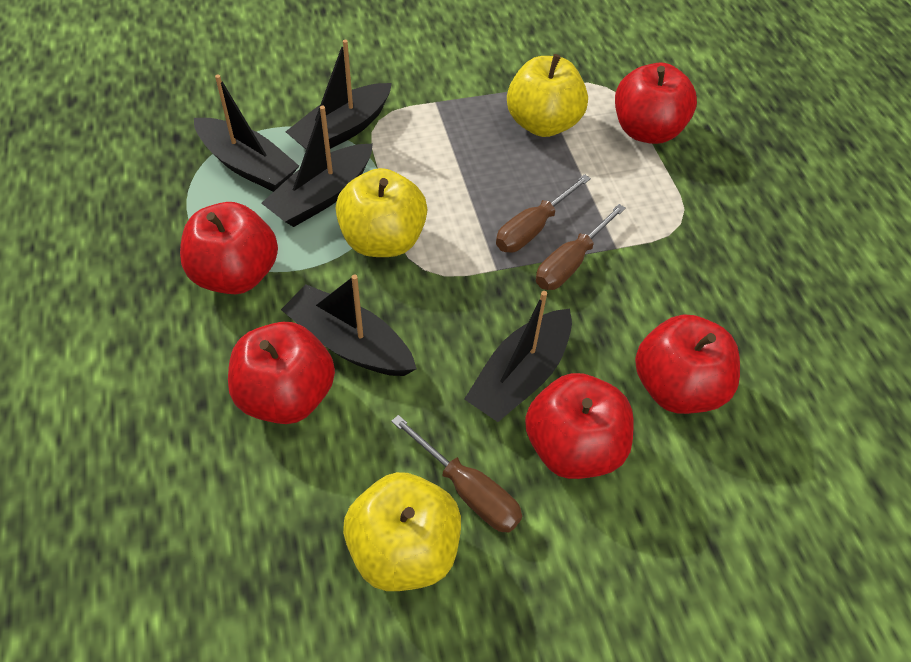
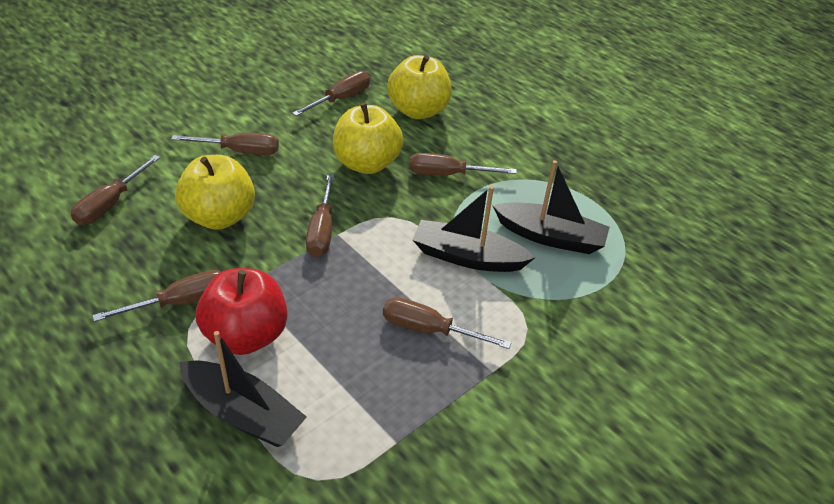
black boat: [194,75,299,192] [261,106,373,227] [281,274,417,376] [285,40,392,149] [464,291,572,422] = 5 -> [179,331,307,447] [413,186,535,272] [492,160,610,254] = 3
brown screwdriver: [391,415,522,532] [496,174,591,253] [536,204,626,290] = 3 -> [71,155,160,225] [92,270,221,322] [171,133,279,155] [292,71,370,116] [306,174,334,257] [383,297,511,349] [409,153,517,176] = 7
red apple: [180,202,278,294] [228,322,335,424] [525,373,634,479] [615,62,697,144] [635,314,740,414] = 5 -> [196,268,287,355] = 1

